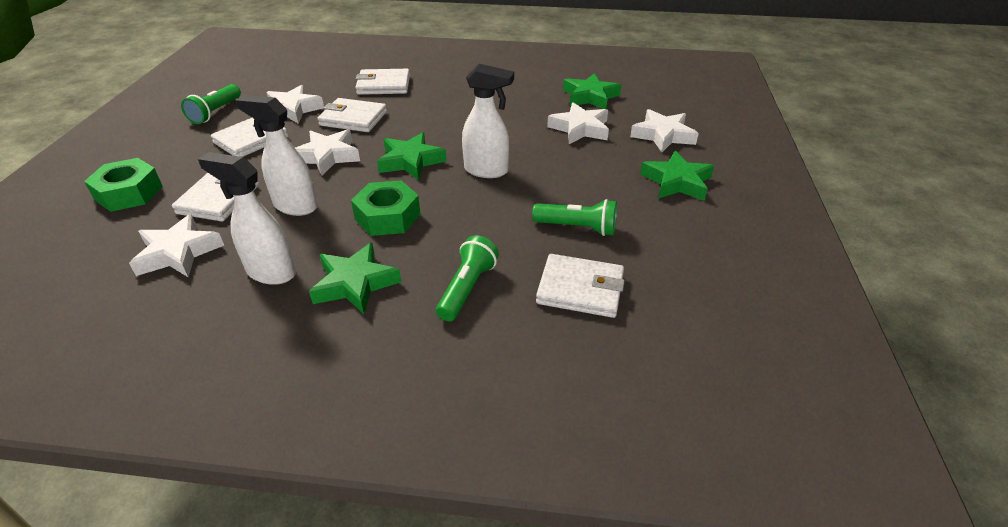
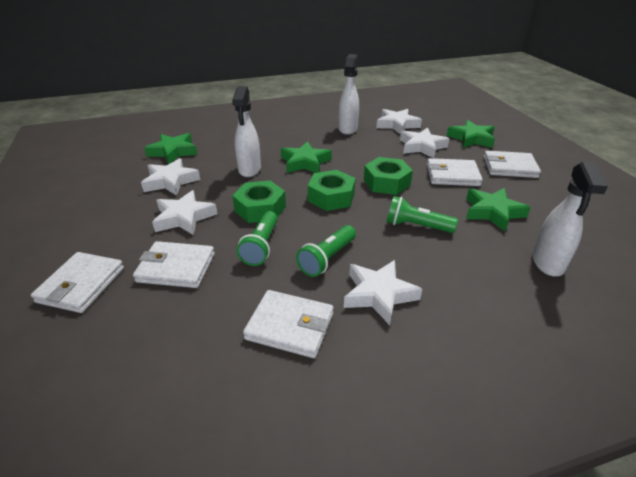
green nut: [84,158,163,212] [351,180,421,236] = 2 -> [232,181,286,223] [308,170,355,211] [364,157,413,195] = 3

